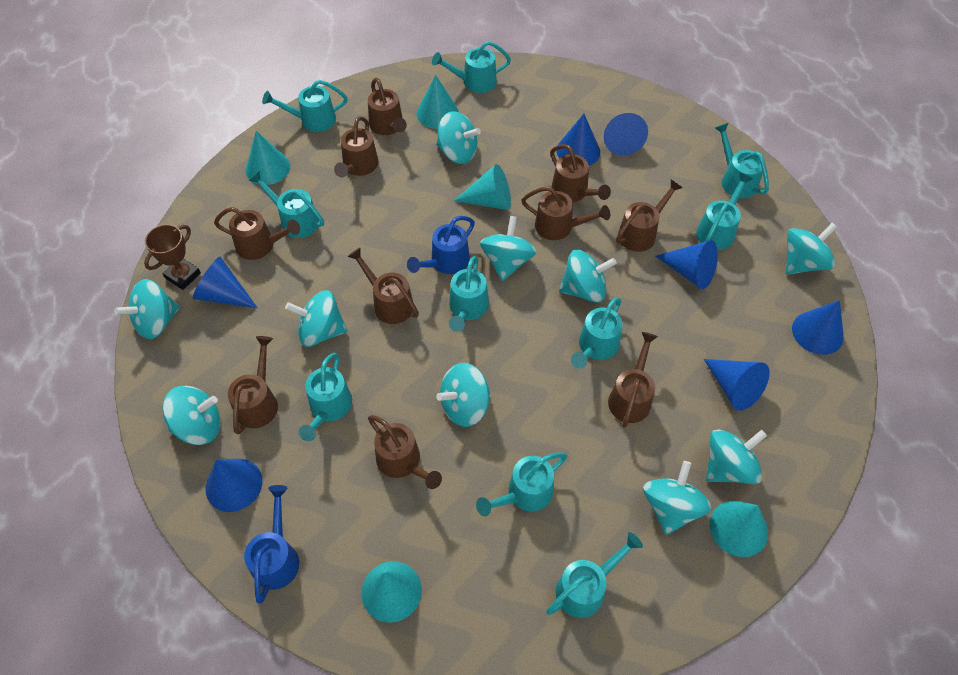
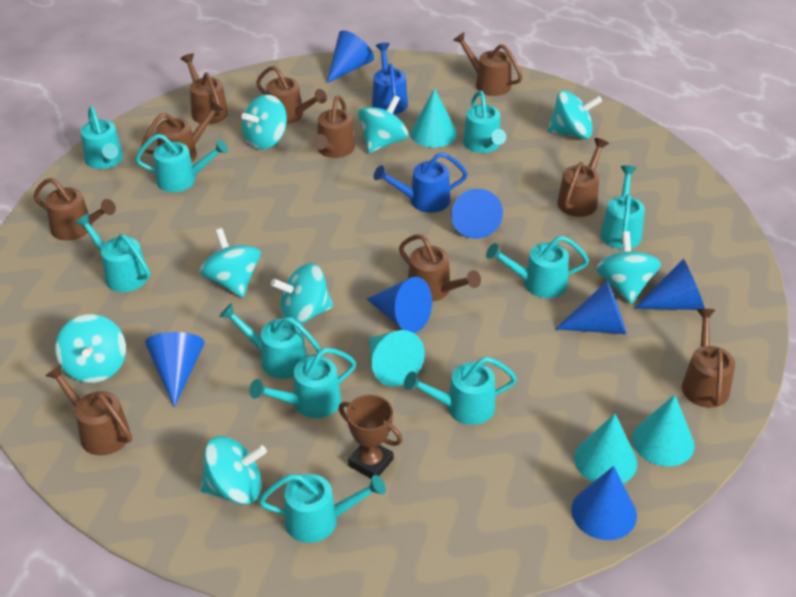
turquoise cone: [246,131,290,185] [361,561,422,623] [416,75,459,129] [454,164,511,210] [710,501,768,557] = 5 -> [369,330,425,387] [410,88,457,148] [574,414,637,483] [632,395,695,466] = 4
turquoise spinning top: [114,279,180,339] [162,386,221,445] [285,290,348,347] [436,111,481,164] [436,363,490,427] [480,216,537,281] [559,250,617,303] [643,461,711,535] [706,429,767,484] [786,223,837,275] = 10 -> [55,314,126,383] [200,228,261,297] [201,436,267,505] [241,94,287,150] [271,263,333,324] [358,95,409,153] [548,90,602,139] [596,231,661,304] = 8

